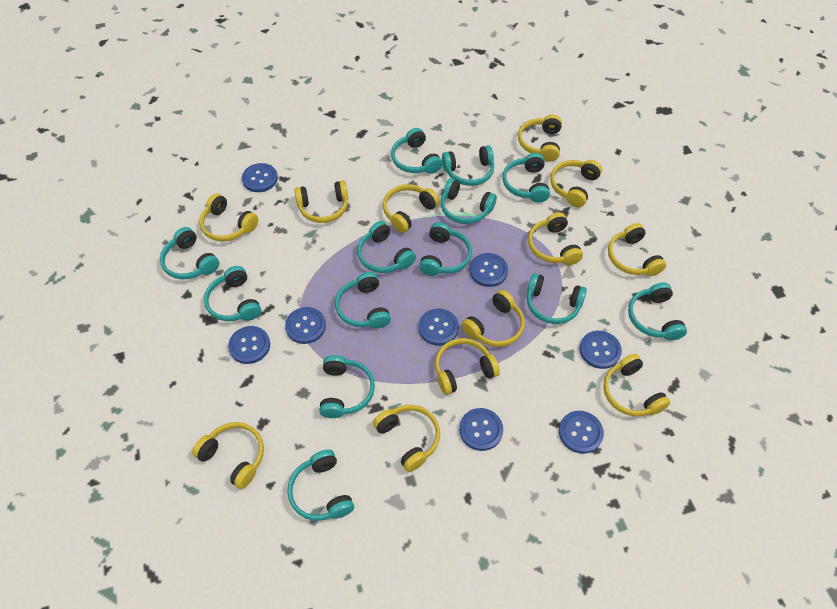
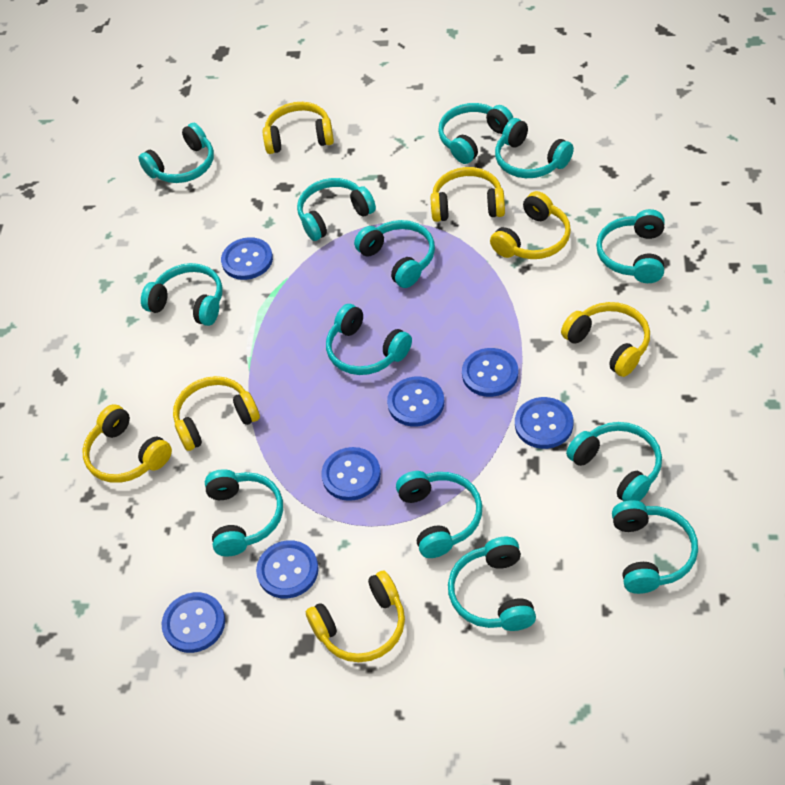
blue button: [228,326,270,364] [242,163,278,192] [285,307,326,344] [419,309,459,346] [459,408,503,451] [470,253,508,287] [559,411,604,454] [579,331,622,369] = 8 -> [161,592,225,653] [221,237,273,280] [256,540,319,599] [321,447,381,501] [387,377,444,427] [462,348,518,397] [515,397,573,449] = 7
yellow headphones: [192,422,264,489] [199,194,258,242] [295,181,348,223] [373,405,440,472] [383,184,440,233] [435,338,500,395] [461,290,525,347] [518,115,562,162] [528,212,583,265] [550,160,602,207] [603,354,670,416] [608,223,666,276] = 12 -> [82,404,172,483] [173,376,260,451] [263,102,334,154] [306,571,405,662] [431,167,505,222] [490,191,571,259] [561,302,650,377] = 7

